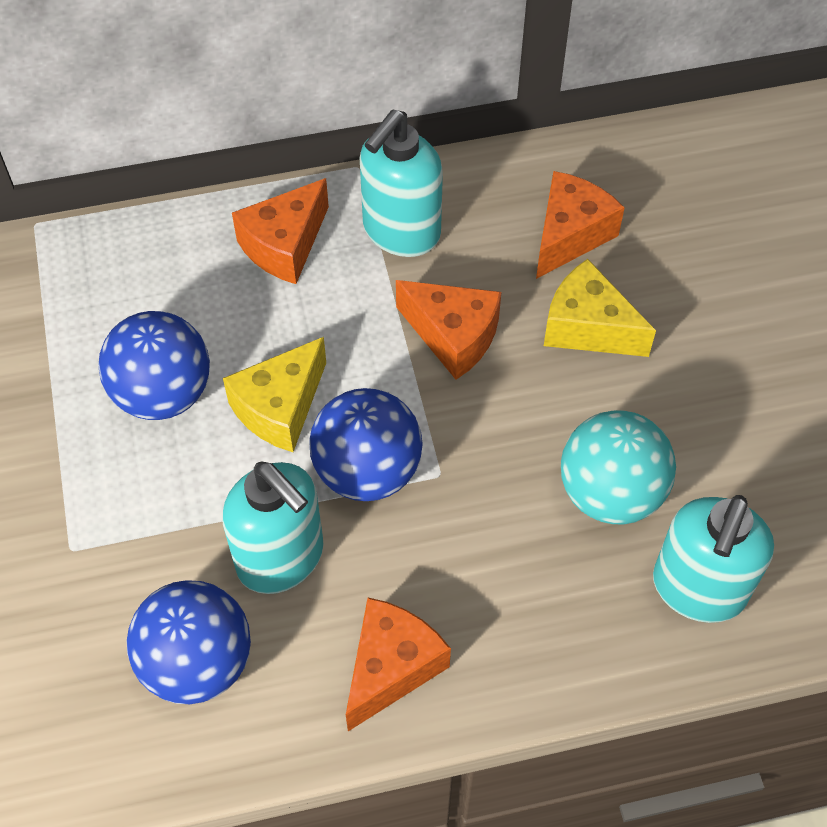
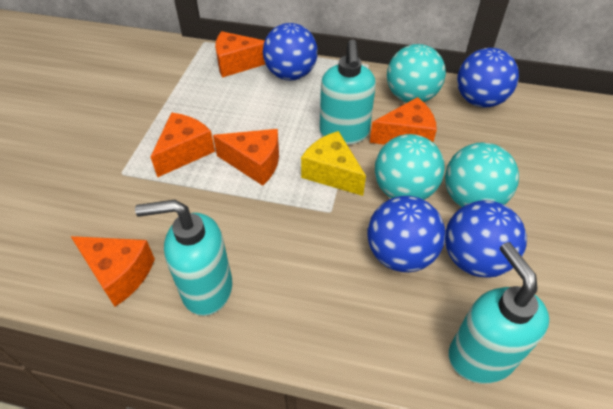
blue ball: [99,311,210,420] [127,580,251,704] [310,388,423,501] = 3 -> [263,23,318,80] [368,196,445,272] [445,200,527,278] [457,48,519,108] = 4
orange cheese: [232,178,329,284] [346,598,451,731] [396,280,501,380] [536,171,625,279] = 4 -> [71,236,155,307] [151,113,215,178] [213,129,279,186] [215,31,266,78] [370,97,437,145] = 5
turquoise ball: [561,410,676,524] = 1 -> [375,134,445,200] [387,44,446,103] [445,142,519,207] = 3
yellow cheese: [223,337,326,452] [544,259,656,357] = 2 -> [301,131,366,196] = 1

